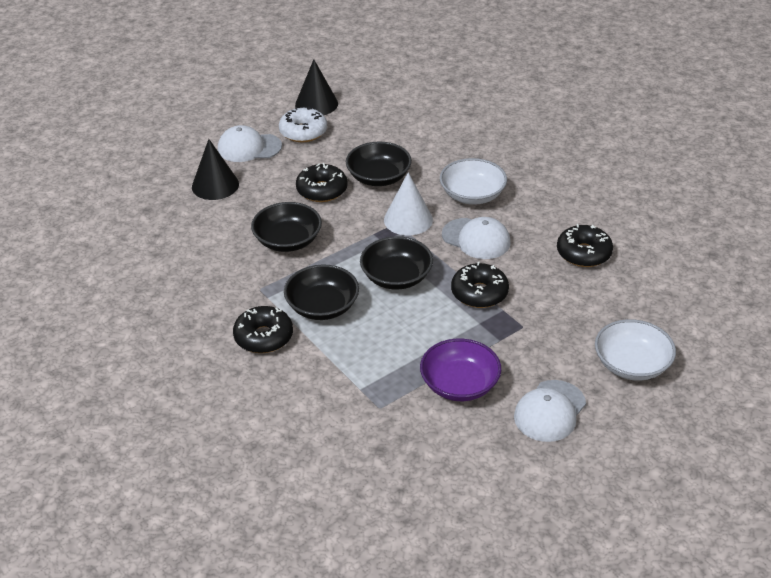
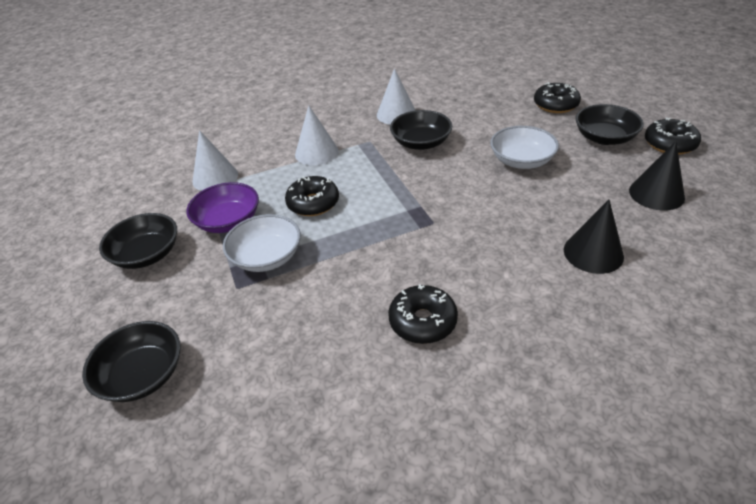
white cap: [218,125,282,162] [442,217,511,259] [514,380,586,442] = 3 -> none = 0
white cone: [384,172,433,235] = 1 -> [192,130,238,191] [295,105,339,165] [377,68,416,125] = 3
white donut: [279,107,327,142] = 1 -> none = 0

